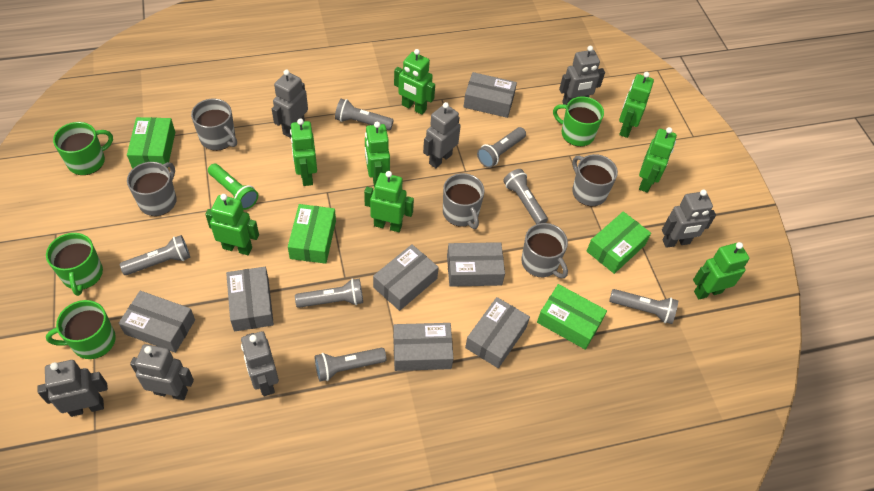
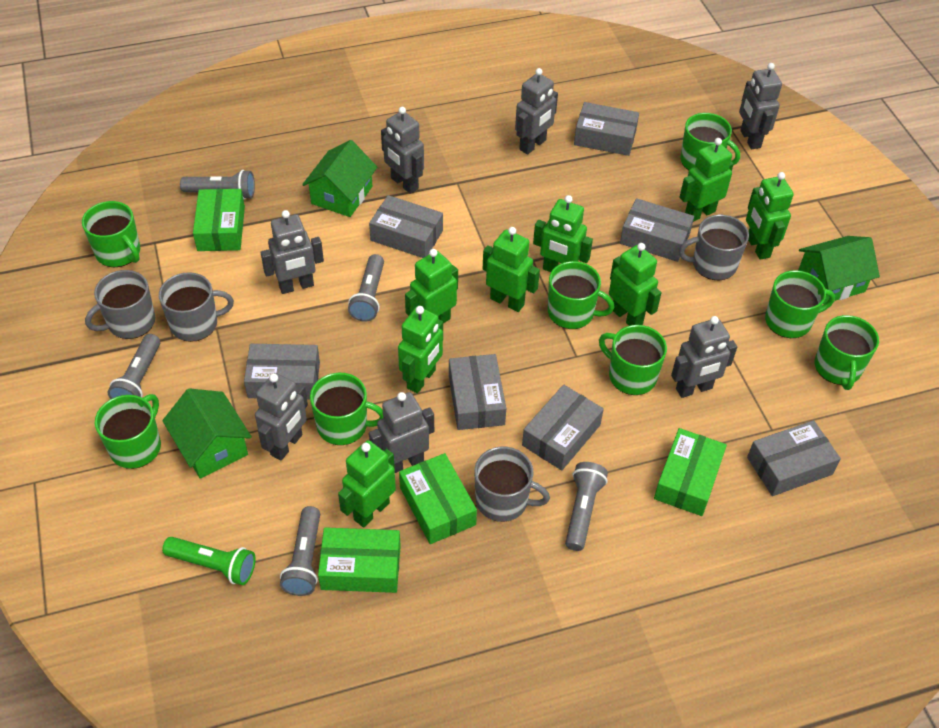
green house: none = 0 -> [162,388,252,479] [302,140,377,217] [798,236,880,304] = 3
green mug: [46,233,103,296] [46,300,116,359] [53,122,113,175] [553,97,604,147] = 4 -> [82,201,140,267] [95,394,161,469] [310,373,383,445] [548,261,615,329] [599,325,667,395] [680,113,740,170] [765,270,835,338] [815,315,879,390] = 8
grey flashlight: [120,235,190,275] [295,279,363,308] [315,348,387,382] [335,99,394,130] [477,127,526,168] [503,169,548,224] [609,289,678,324] = 7 -> [108,334,160,399] [180,170,255,199] [280,506,320,596] [348,254,384,322] [565,462,608,551] = 5
grey mug: [127,162,177,216] [191,99,237,151] [443,173,485,229] [521,223,568,278] [572,154,618,206] = 5 -> [85,270,155,339] [159,272,234,342] [474,447,550,522] [679,215,749,280] = 4

